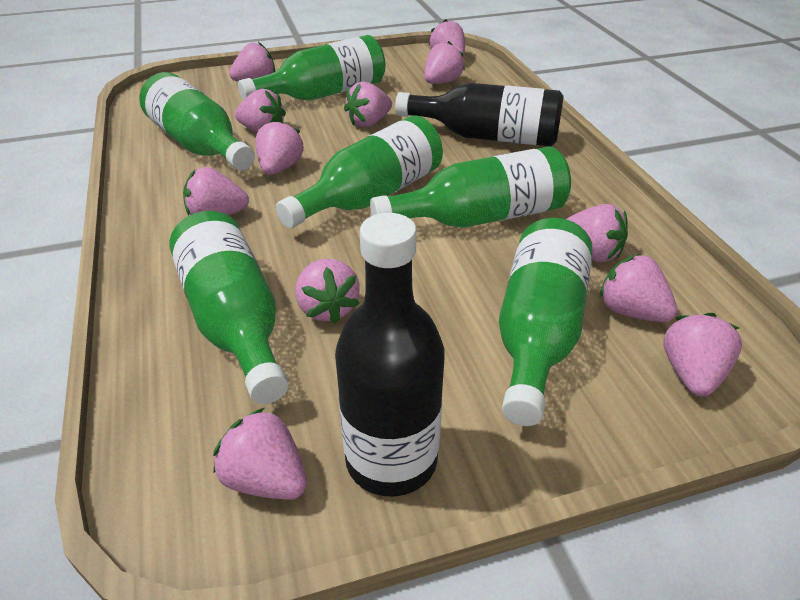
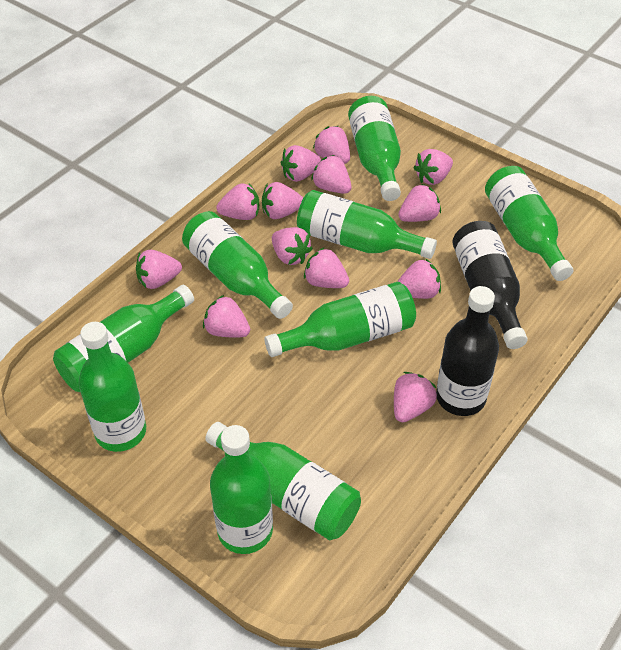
green bottle: [139,72,255,170] [170,211,289,404] [238,35,385,101] [276,115,443,228] [370,147,571,228] [499,218,592,426] = 6 -> [53,285,194,392] [79,322,146,452] [182,211,293,319] [205,422,361,540] [210,425,273,554] [264,282,416,357] [297,190,437,259] [348,96,401,201] [485,166,573,281] = 9
pink strawberry: [183,167,249,216] [213,408,307,500] [229,42,275,81] [235,89,286,132] [255,119,304,175] [295,259,360,324] [344,82,392,127] [424,41,465,84] [429,19,465,57] [566,204,628,262] [599,254,677,322] [663,313,742,397] = 12 -> [136,250,182,289] [203,295,250,338] [216,184,259,220] [262,182,303,219] [272,227,313,265] [281,145,321,182] [304,247,349,288] [311,155,351,194] [313,126,350,164] [394,372,437,422] [397,258,441,299] [398,184,441,222] [414,149,453,185] = 13

